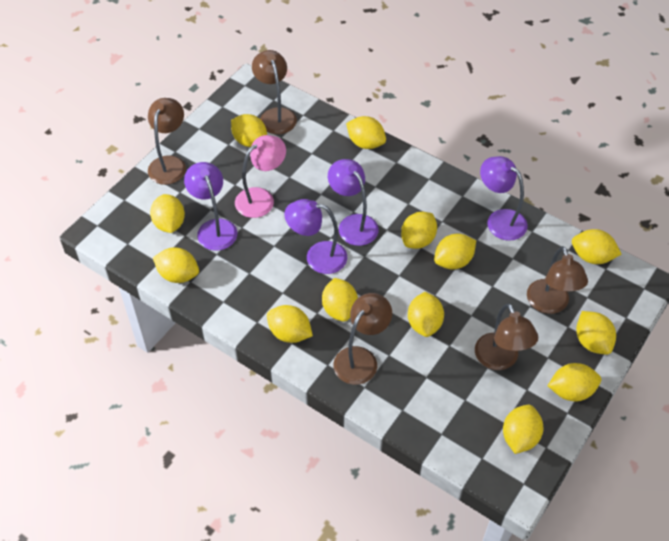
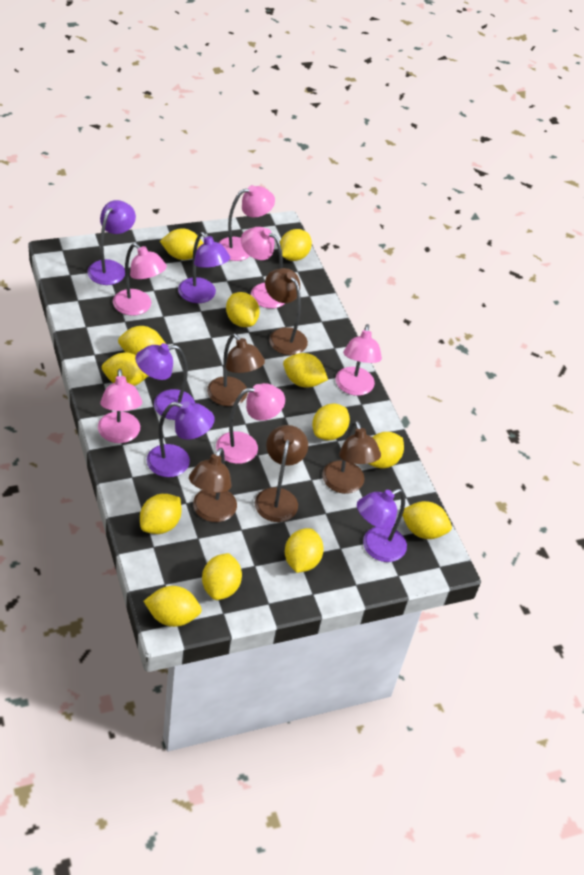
pink lamp: [235,135,286,218] = 1 -> [98,369,142,443] [113,243,167,316] [216,383,285,464] [218,185,275,261] [241,227,285,308] [336,324,382,396] = 6
purple lamp: [184,162,237,251] [284,199,347,274] [328,159,379,246] [480,156,527,241] = 4 -> [87,200,136,285] [135,343,195,420] [147,401,215,477] [178,232,230,303] [357,489,407,562] = 5

